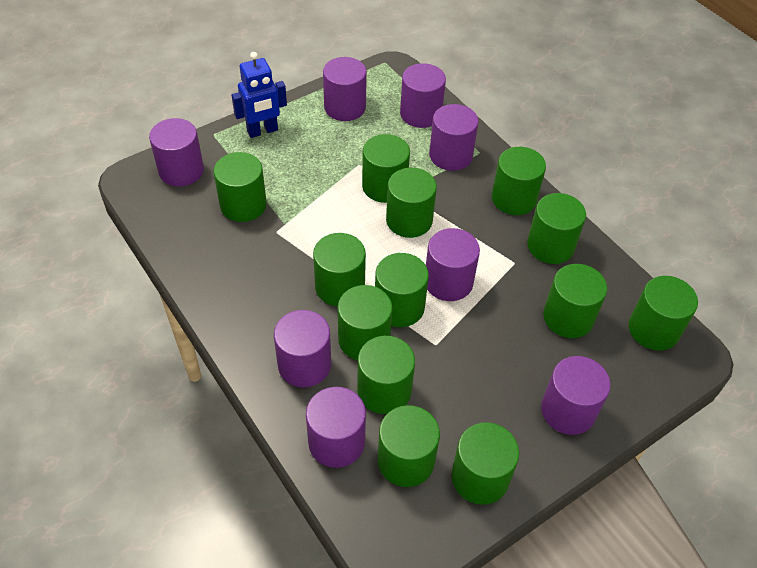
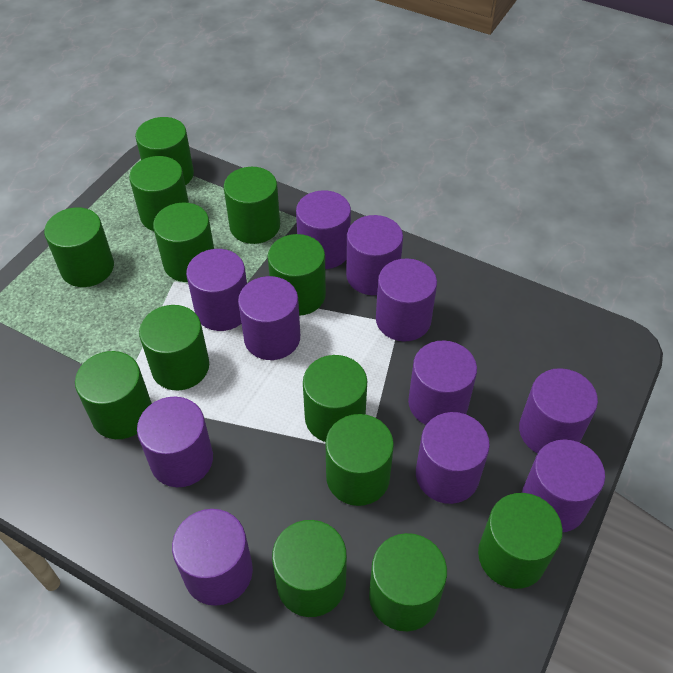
blue robot: [232,52,287,138] = 1 -> none = 0
purple cylinder: [149,118,204,186] [274,310,331,387] [306,387,366,468] [323,57,367,121] [400,63,446,128] [426,228,480,301] [429,104,479,171] [541,356,611,435] = 8 -> [137,397,213,487] [172,509,253,606] [186,249,247,331] [238,276,300,360] [296,190,351,269] [346,215,403,295] [376,258,437,341] [408,340,477,425] [416,412,490,504] [519,368,598,453] [522,439,605,532] = 11

